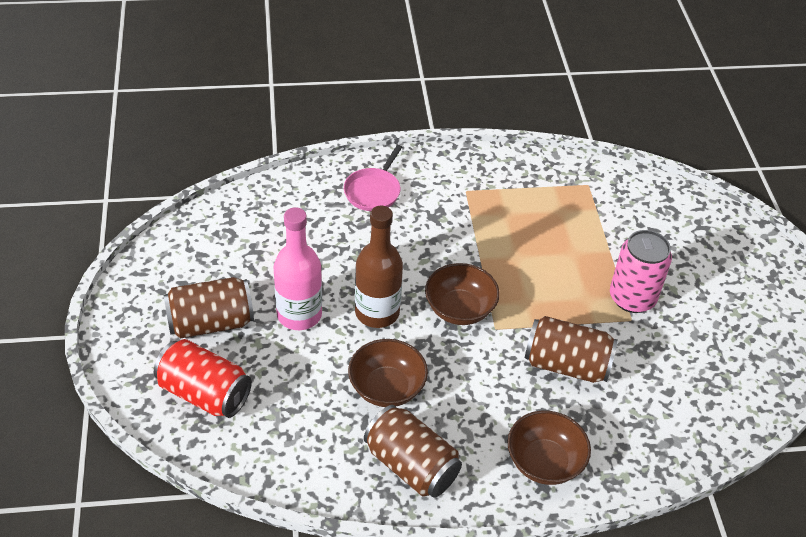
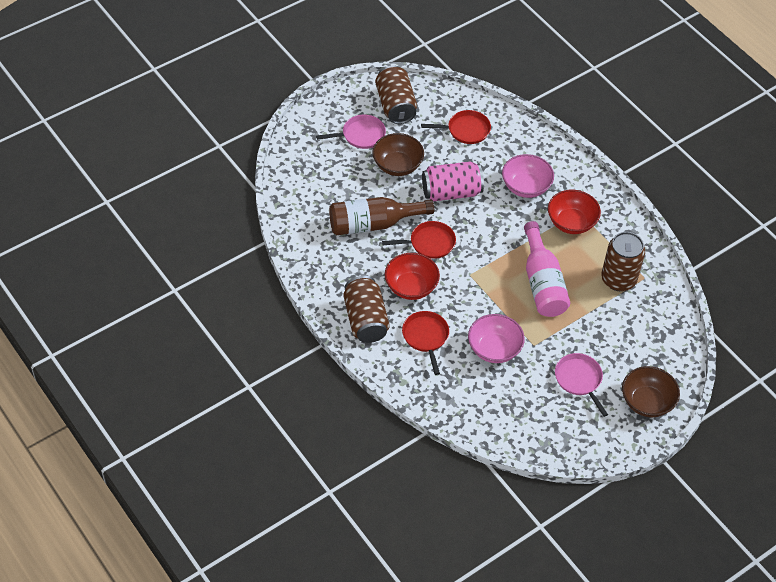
brown bowl: [348,339,428,407] [425,263,500,325] [507,410,591,485] = 3 -> [372,133,424,176] [622,366,680,417] = 2
pink bowl: none = 0 -> [468,314,525,363] [502,154,554,198] = 2
pink pan: [344,145,402,211] = 1 -> [316,115,386,149] [555,353,608,417] = 2
red bowl: none = 0 -> [385,253,440,300] [548,190,601,234] = 2
red can: [154,339,252,418] = 1 -> none = 0
red pan: none = 0 -> [382,221,456,259] [402,311,449,375] [421,110,491,144] = 3

